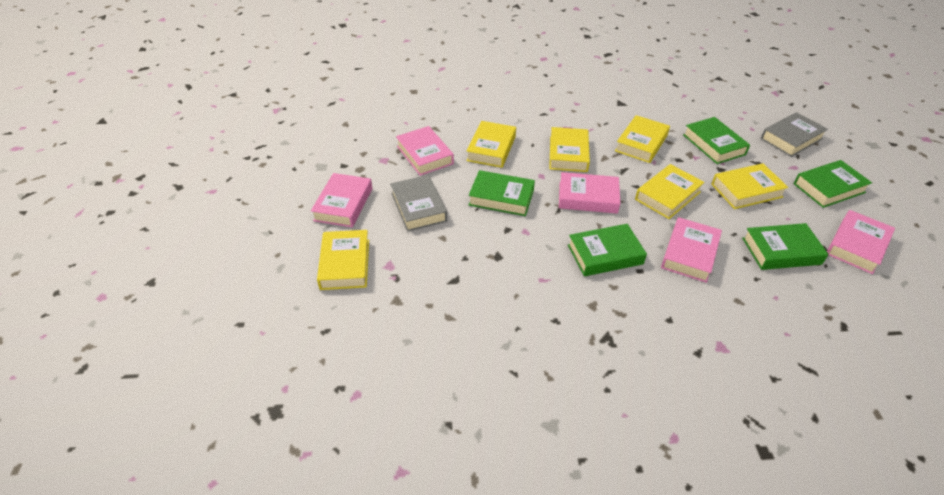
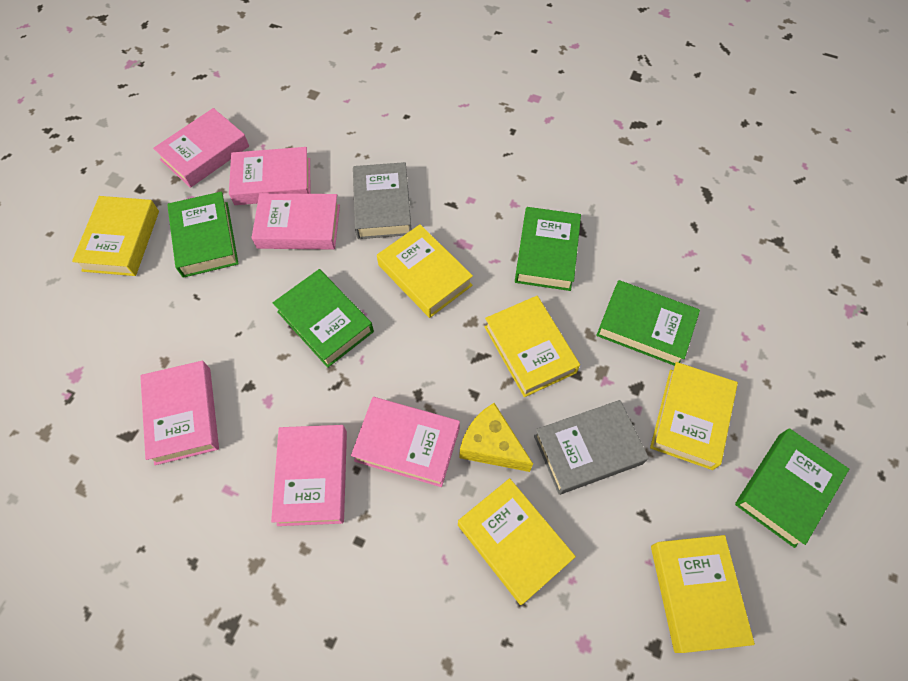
pink book: [311,173,373,227] [396,126,454,176] [559,172,621,214] [661,217,722,283] [827,210,895,274] = 5 -> [140,361,219,465] [153,108,249,188] [229,147,310,205] [252,193,340,250] [271,425,347,526] [351,397,460,487] = 6
yellow cheese: none = 0 -> [459,403,533,472] = 1

